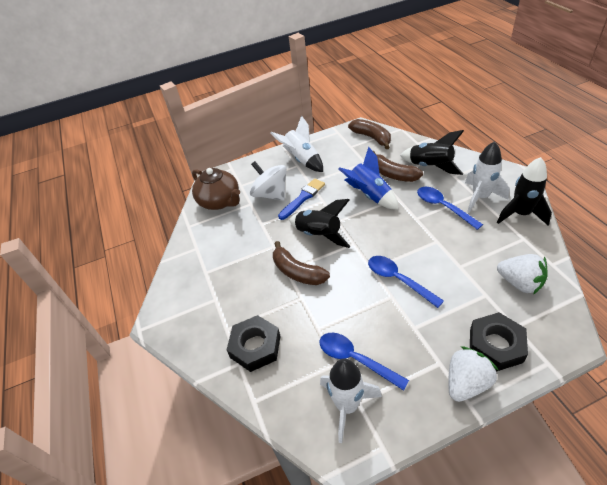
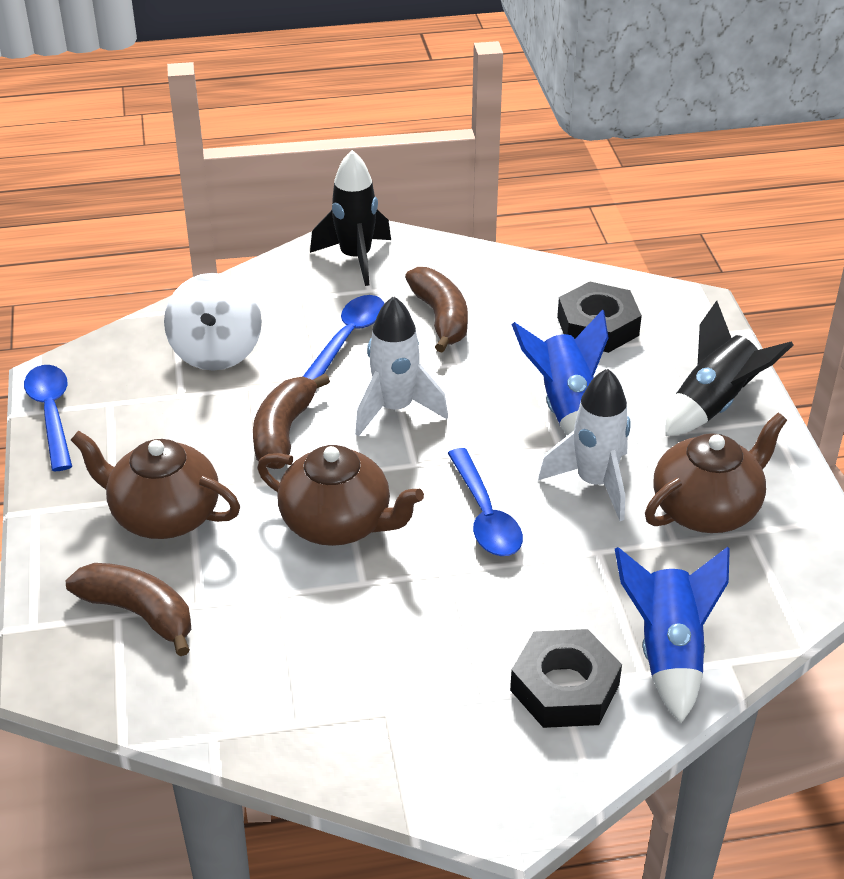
black rocket: [289,199,351,248] [400,130,464,175] [497,157,552,226] = 3 -> [310,150,391,286] [666,301,794,436] = 2
blue brush: [278,178,325,220] = 1 -> none = 0
blue rocket: [338,147,399,210] = 1 -> [512,310,608,436] [615,547,730,723] = 2
brown teapot: [192,168,240,210] = 1 -> [71,431,240,539] [257,445,424,546] [645,413,787,533] = 3
white rocket: [270,115,323,172] [320,359,382,443] [465,141,509,213] = 3 -> [355,296,448,436] [538,368,631,521] = 2
white strawberry: [448,346,498,402] [497,254,548,295] = 2 -> none = 0

